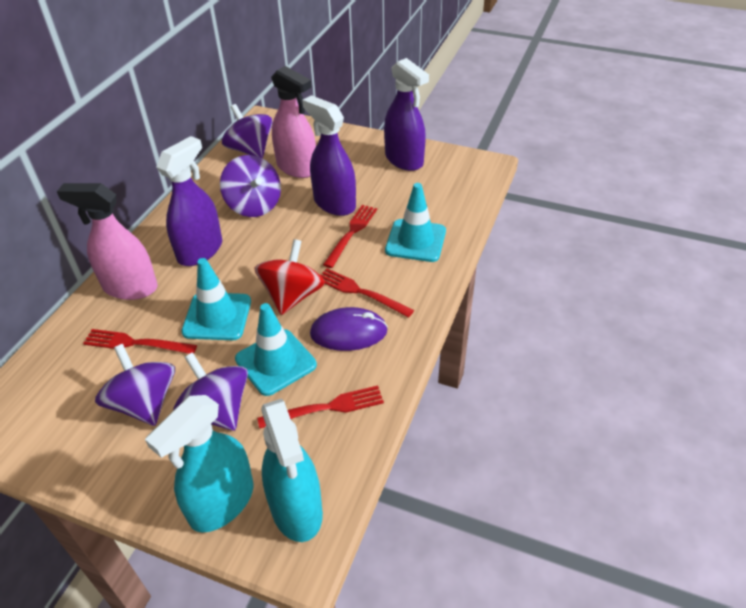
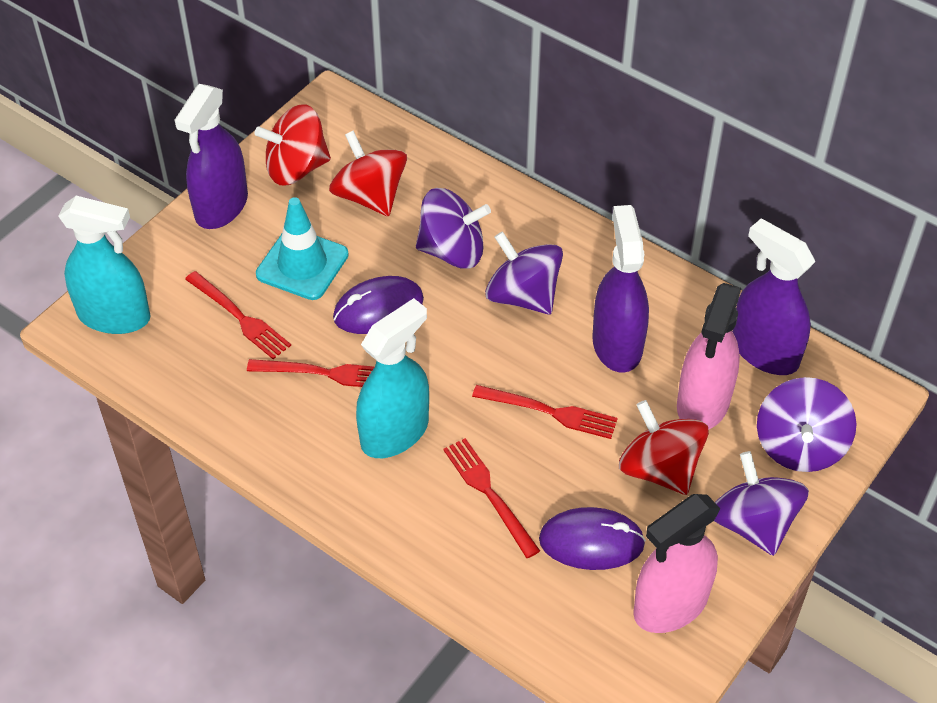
purple mouse: [310,307,388,351] = 1 -> [333,276,424,334] [539,507,646,570] = 2
red spinning top: [254,239,325,315] = 1 -> [255,105,331,186] [329,130,407,216] [619,400,709,495] = 3
turquoise traffic cone: [181,258,251,340] [235,303,317,396] [385,183,446,262] = 3 -> [256,197,349,300] = 1

